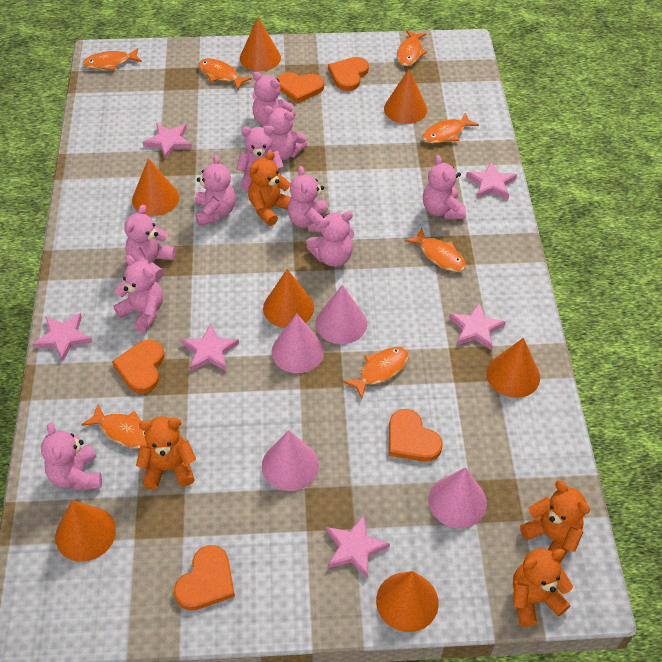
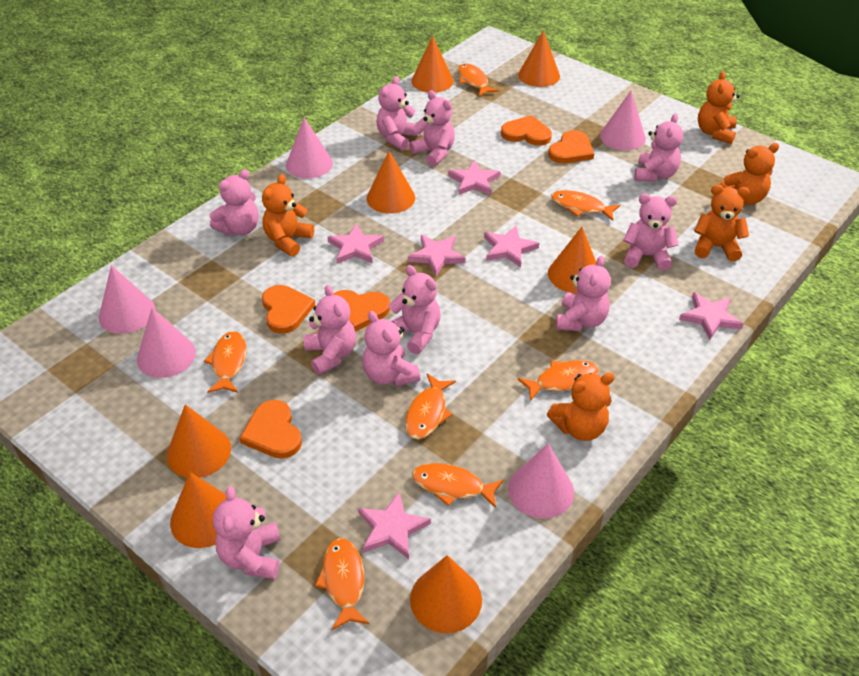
orange teddy bear: [136,416,196,490] [248,151,291,226] [513,548,573,627] [520,480,590,562] = 4 -> [262,174,314,256] [547,373,615,441] [694,185,750,261] [698,71,740,144] [719,143,779,205] = 5
pink cone: [262,430,319,491] [271,313,324,373] [316,285,367,344] [428,467,487,528] = 4 -> [99,265,156,334] [137,308,196,378] [286,117,333,179] [508,444,574,519] [600,91,646,150] = 5

